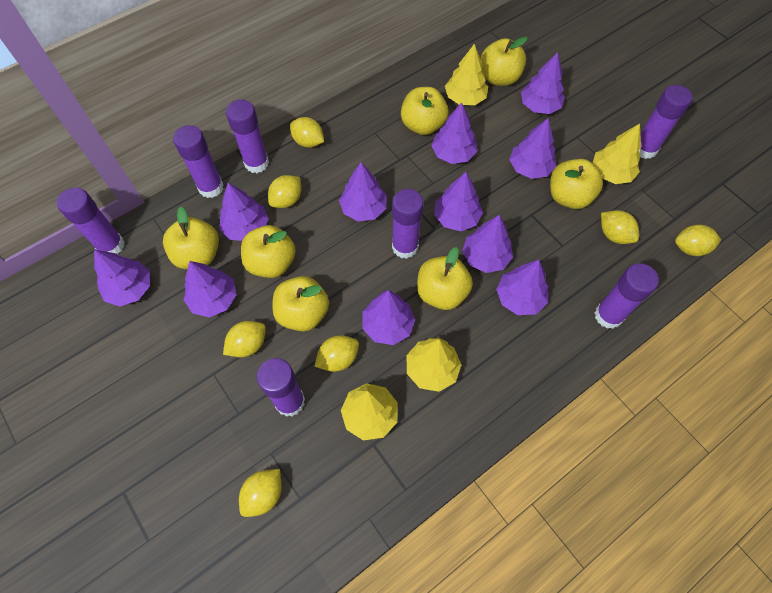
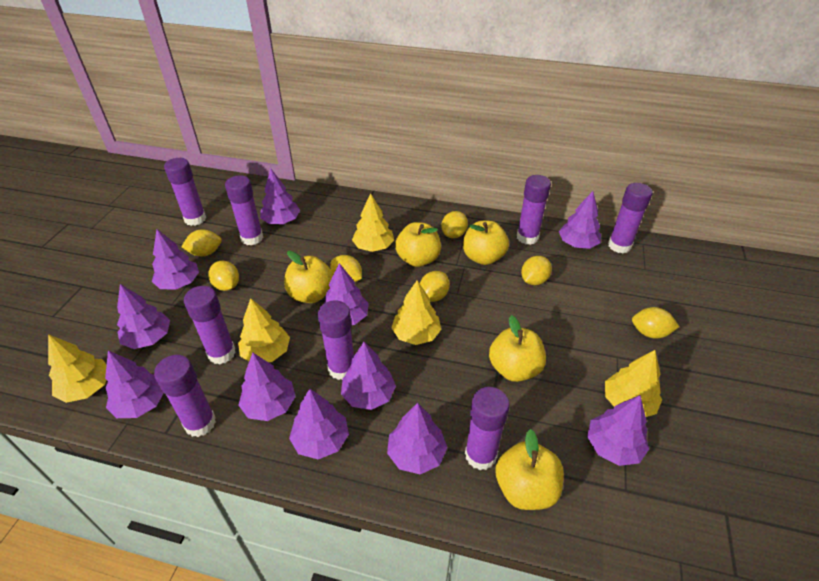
purple glue stick: [57,187,125,254] [173,125,224,198] [226,100,269,173] [257,358,305,417] [392,189,424,259] [595,263,659,329] [639,85,692,159] = 7 -> [154,355,216,437] [164,158,206,226] [184,286,236,364] [225,175,263,245] [318,300,354,380] [465,387,510,470] [517,175,551,245] [608,183,653,253] = 8
yellow apple: [163,207,219,269] [241,225,296,278] [273,276,329,331] [401,87,449,135] [417,247,473,310] [480,36,528,86] [550,159,603,209] = 7 -> [284,251,333,303] [395,222,441,267] [463,221,509,265] [489,315,546,382] [496,429,564,510] = 5
yellow tree: [341,383,398,441] [407,337,461,392] [445,44,488,105] [592,123,641,184] = 4 -> [48,334,107,403] [238,298,290,362] [352,193,394,252] [391,280,441,345] [605,350,662,417] = 5

